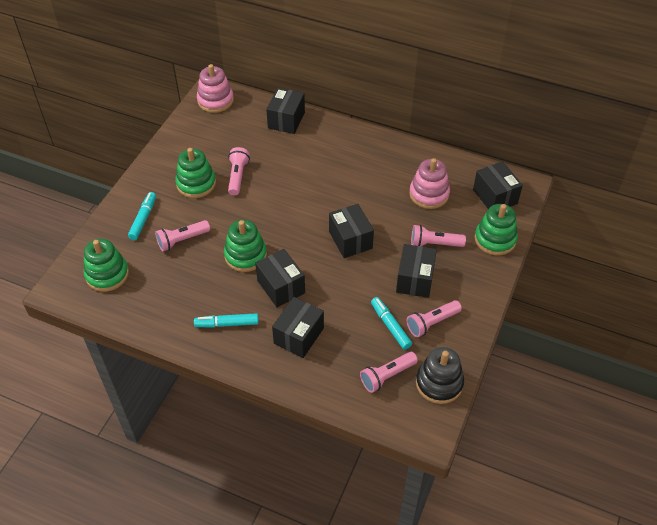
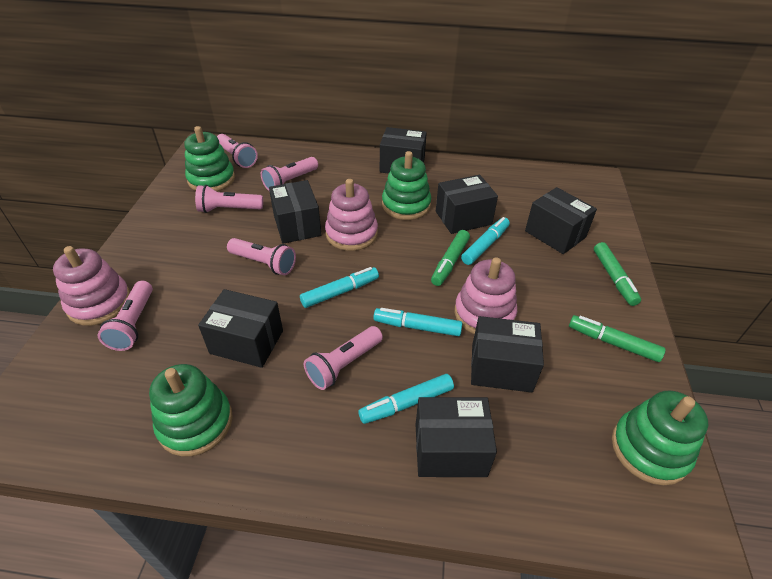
black box: [255,249,305,307] [266,88,305,134] [272,297,324,358] [329,204,374,258] [396,244,437,298] [473,161,523,209] = 6 -> [198,289,283,368] [269,180,321,244] [380,127,427,174] [416,397,497,477] [436,175,498,234] [471,316,544,393] [525,187,597,254] = 7
black stacking toy: [416,347,464,404] = 1 -> none = 0
green marker: none = 0 -> [431,230,470,286] [569,315,666,362] [594,242,641,306] = 3
pink flashlight: [155,220,210,252] [228,147,250,195] [360,352,418,393] [407,300,462,337] [411,225,466,247] = 5 -> [98,281,153,351] [195,185,263,213] [217,134,258,168] [227,238,296,275] [261,157,318,191] [304,326,383,390] = 6
pink stacking toy: [197,64,234,113] [409,158,450,209] = 2 -> [53,246,130,326] [325,179,378,251] [455,257,517,334] = 3
turquoise marker: [128,192,156,240] [194,313,258,328] [371,297,412,350] = 3 -> [300,267,379,308] [358,374,454,424] [373,308,463,336] [461,217,510,265] = 4

